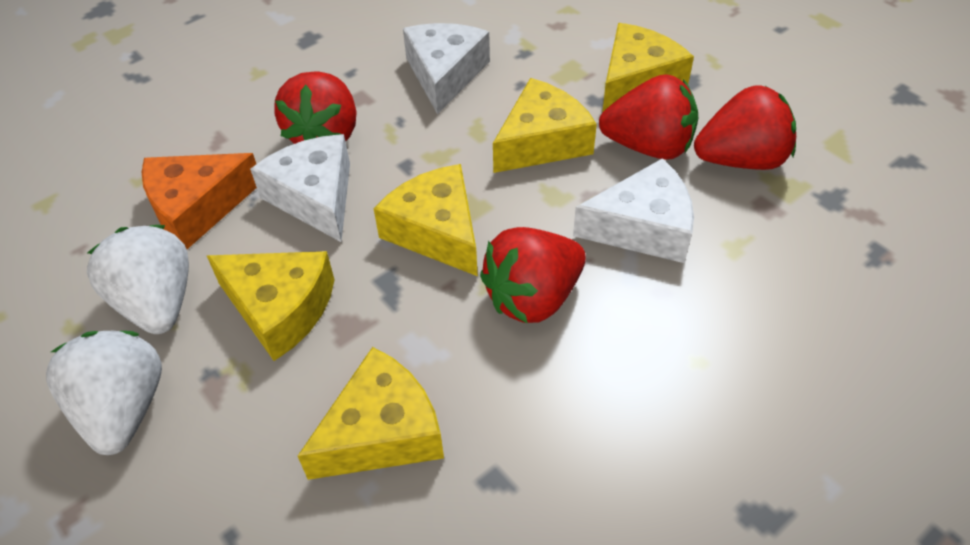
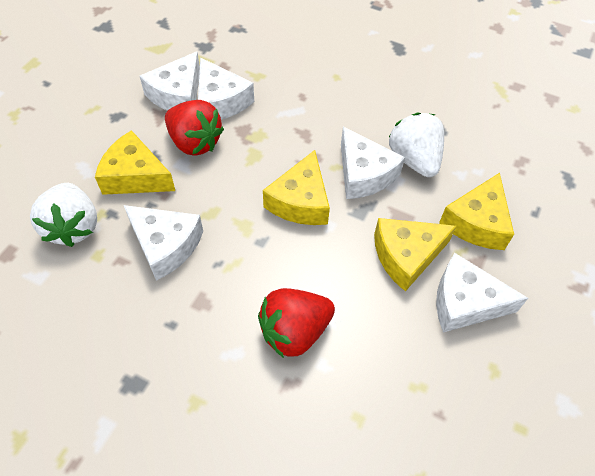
orange cheese: [142,153,257,249] = 1 -> none = 0
red strawberry: [275,71,356,144] [480,227,586,323] [599,74,699,160] [694,86,796,170] = 4 -> [165,100,224,155] [258,288,335,358] = 2
white cheese: [250,134,350,242] [403,23,490,115] [573,158,694,263] = 3 -> [124,205,203,281] [140,52,200,111] [198,57,254,119] [341,127,405,199] [436,253,528,333] = 5
yellow cheese: [207,251,334,361] [298,347,444,480] [374,164,478,276] [493,78,597,173] [602,23,694,113] = 5 -> [95,130,175,195] [263,150,330,225] [374,218,456,291] [439,173,514,250] = 4

